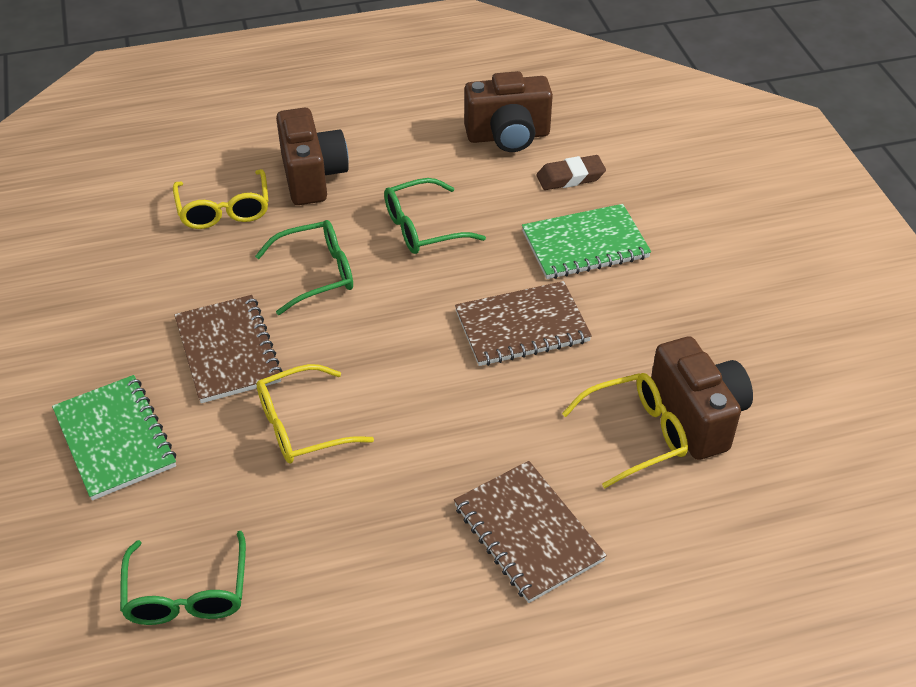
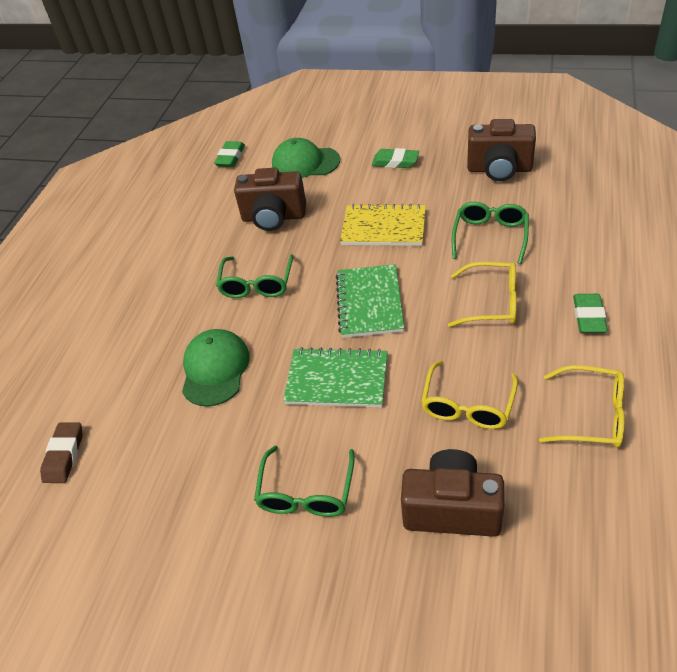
brown notebook: [175,295,283,403] [454,461,607,603] [455,281,592,366] = 3 -> none = 0
green cap: none = 0 -> [182,329,250,407] [272,138,340,178] = 2
green eraser: none = 0 -> [214,141,245,167] [371,148,419,168] [573,294,607,333] = 3
yellow notebook: none = 0 -> [340,204,426,246] = 1

